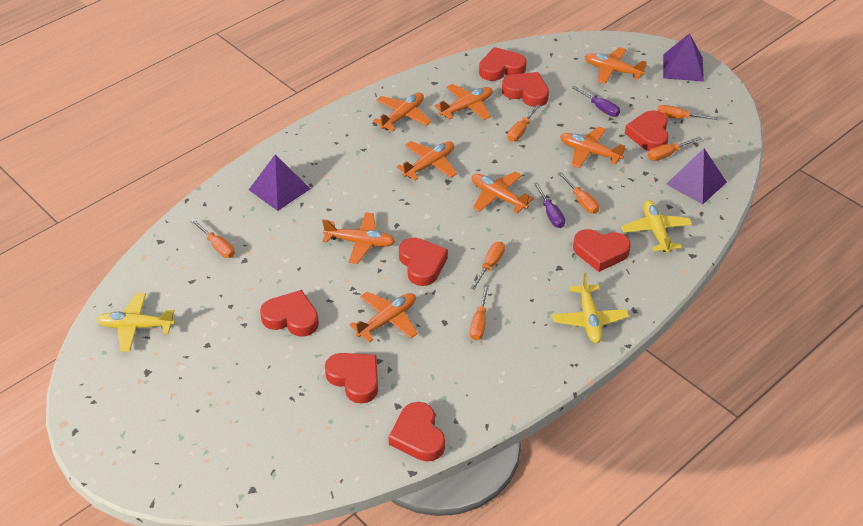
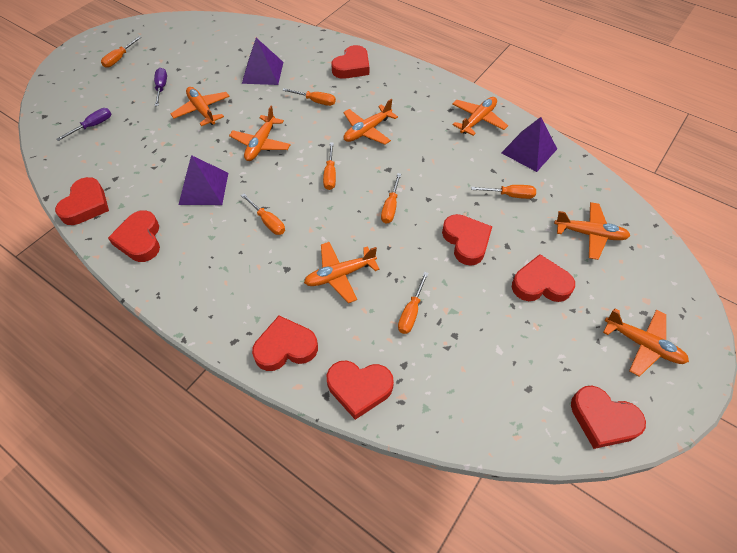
orange plane: [322,212,395,264] [349,292,418,343] [373,93,432,131] [397,141,457,181] [434,84,493,120] [472,172,534,213] [560,127,626,168] [585,47,647,84] = 8 -> [171,87,230,126] [229,106,291,161] [304,242,380,303] [343,99,398,145] [452,97,508,136] [554,202,630,260] [603,308,689,377] = 7
yellow plane: [97,293,175,352] [552,273,629,343] [621,200,692,253] = 3 -> none = 0

